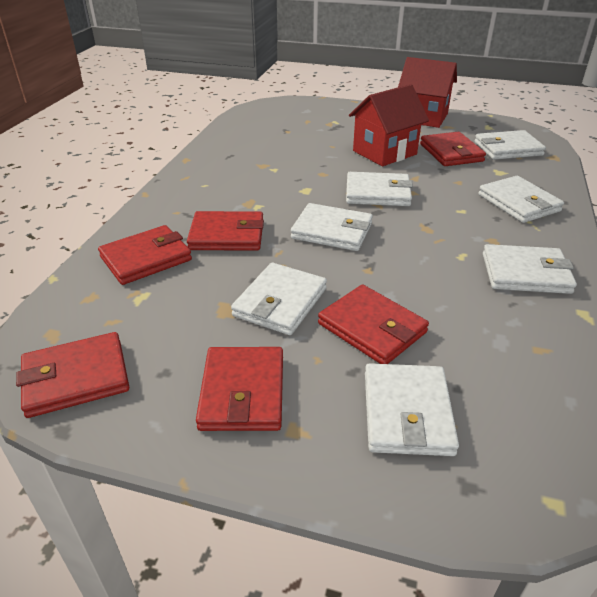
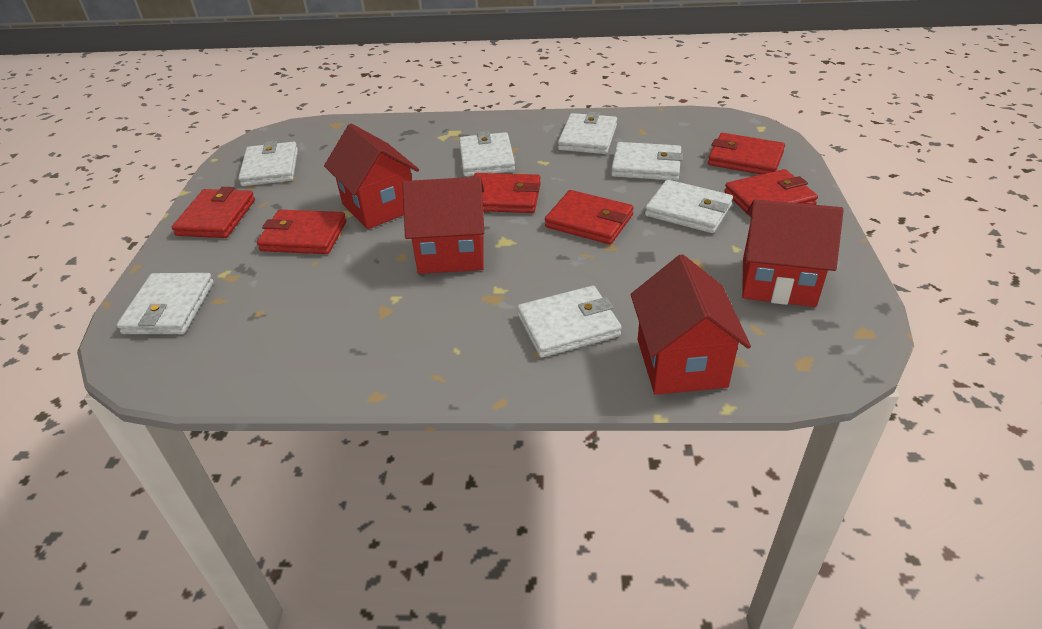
red house: [349,84,429,166] [398,57,457,128] = 2 -> [324,124,419,229] [402,177,484,274] [631,254,751,395] [742,199,844,307] = 4

